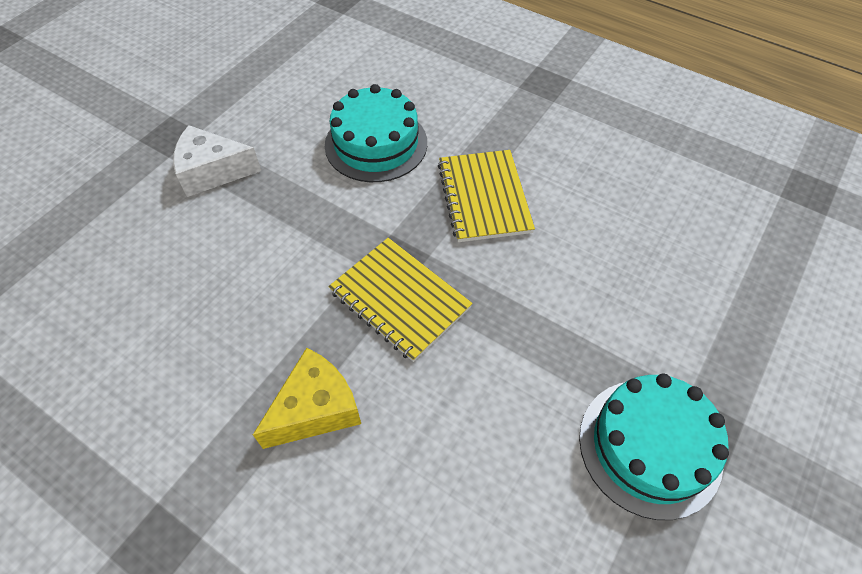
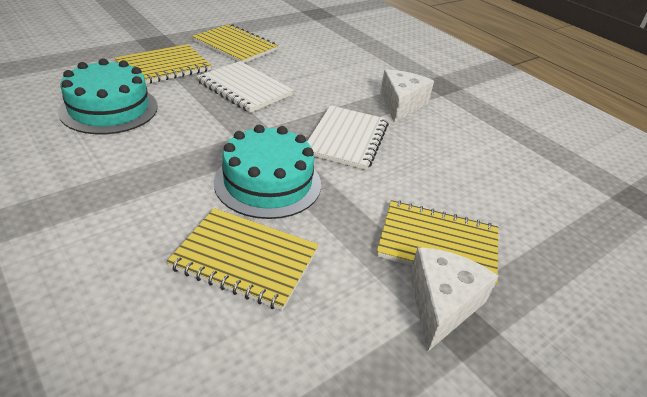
white cheese: [173,125,261,197] = 1 -> [380,69,434,122] [410,247,498,352] = 2
white notebook: none = 0 -> [196,61,293,113] [307,105,389,170] = 2
yellow cheese: [253,348,361,449] = 1 -> none = 0
yellow notebook: [329,238,473,362] [438,150,535,242] = 2 -> [115,44,212,84] [166,208,319,311] [192,24,278,63] [376,200,498,288] = 4

